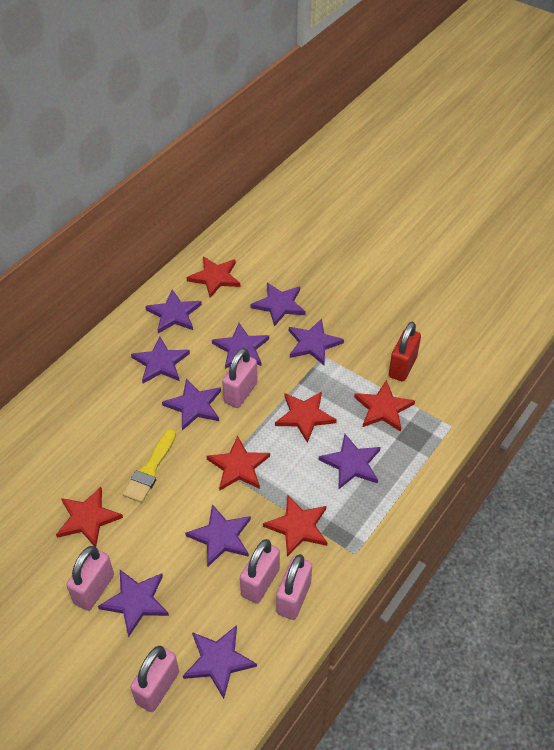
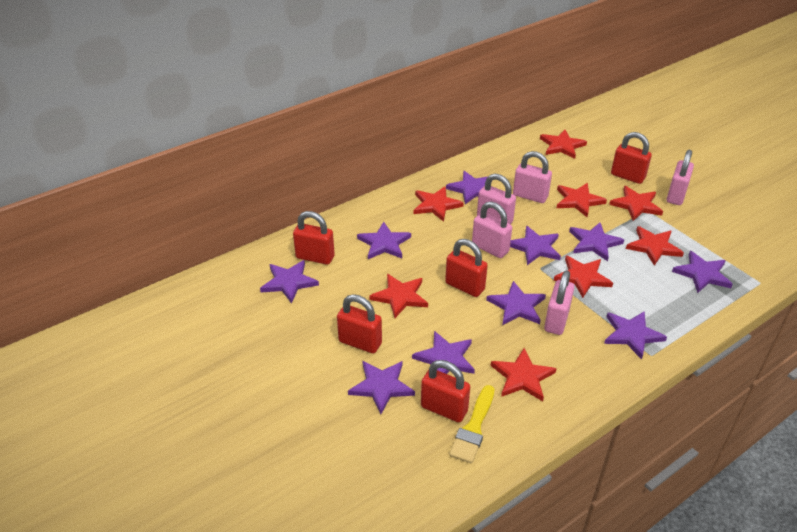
red padlock: [389,322,421,382] = 1 -> [293,211,335,265] [337,294,382,353] [421,360,470,422] [445,239,488,297] [611,132,652,184] = 5
red star: [56,487,123,547] [187,256,240,298] [207,436,270,490] [263,495,327,557] [275,391,337,443] [354,380,415,432] = 6 -> [369,274,428,318] [413,186,464,222] [491,348,557,401] [540,130,587,159] [554,255,613,298] [557,183,607,217] [609,186,663,221] [626,226,684,266] = 8

